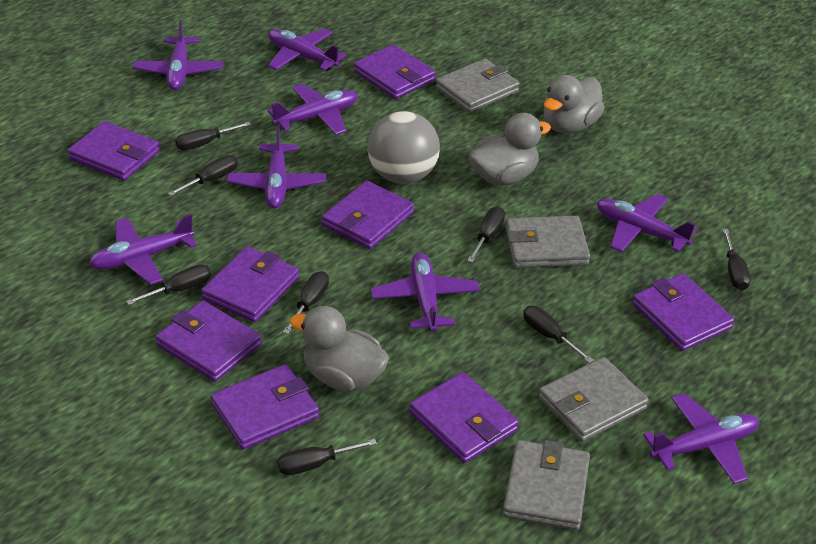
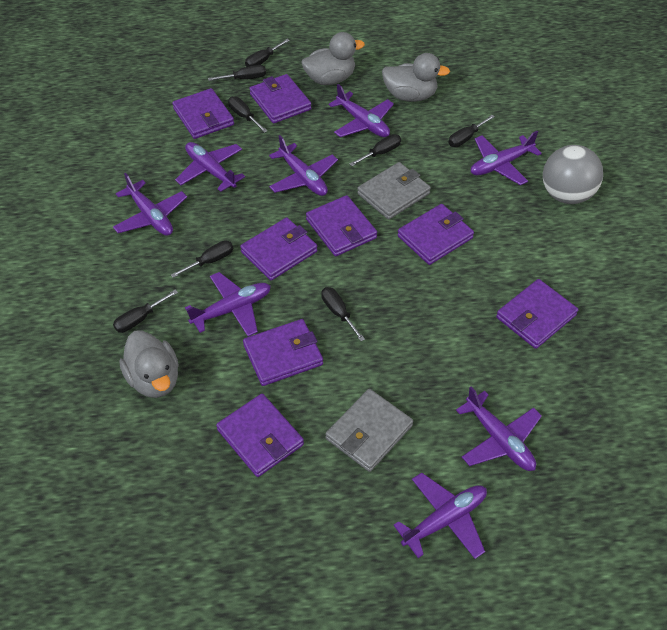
grey wallet: [436,59,520,113] [503,440,590,530] [506,216,590,268] [538,357,649,442] = 4 -> [325,389,413,472] [357,162,431,220] = 2

